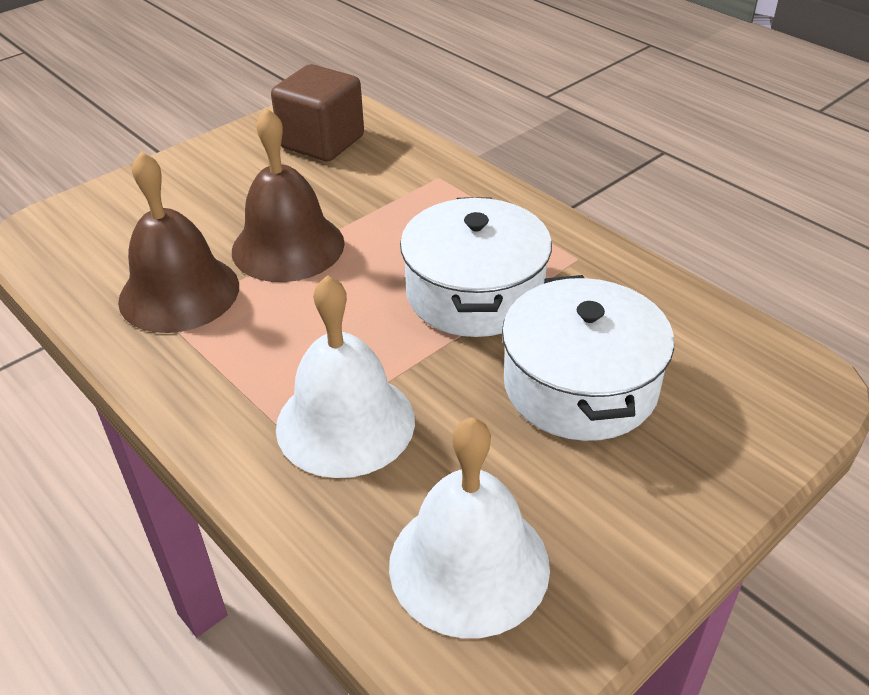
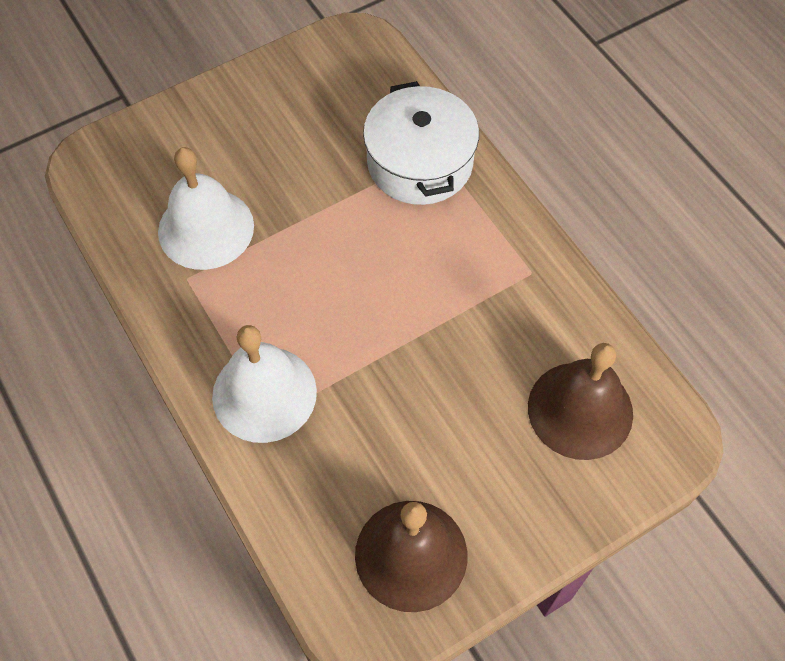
brown cube: [271,64,364,161] = 1 -> none = 0
white pot: [400,197,552,337] [502,275,674,441] = 2 -> [363,81,479,205] = 1

